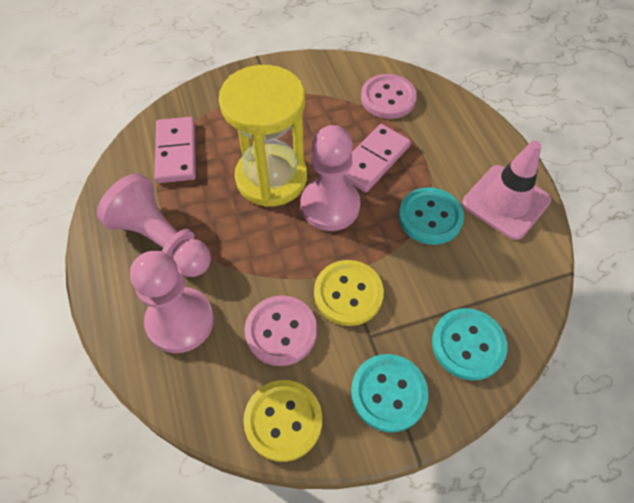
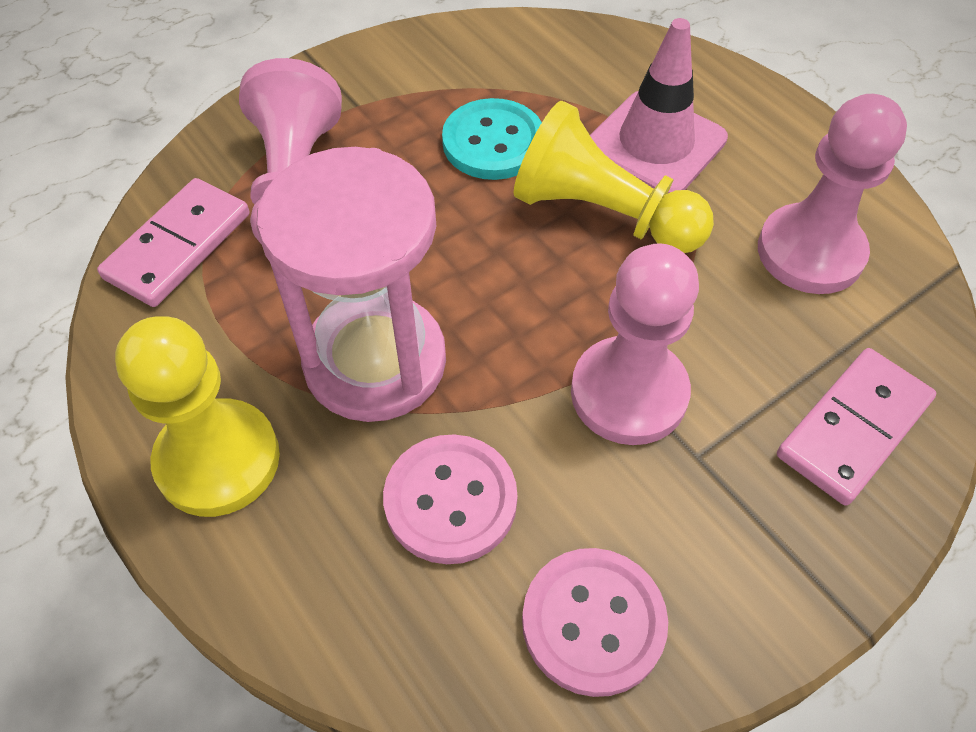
pink hourglass: none = 0 -> [256,147,446,422] = 1
turquoise button: [351,354,429,432] [399,187,464,245] [432,308,508,381] = 3 -> [442,98,542,180] = 1
yellow button: [243,380,322,462] [314,260,384,326] = 2 -> none = 0
yellow hourglass: [219,65,307,207] = 1 -> none = 0
yellow pawn: none = 0 -> [115,317,280,517] [514,101,714,253] = 2

